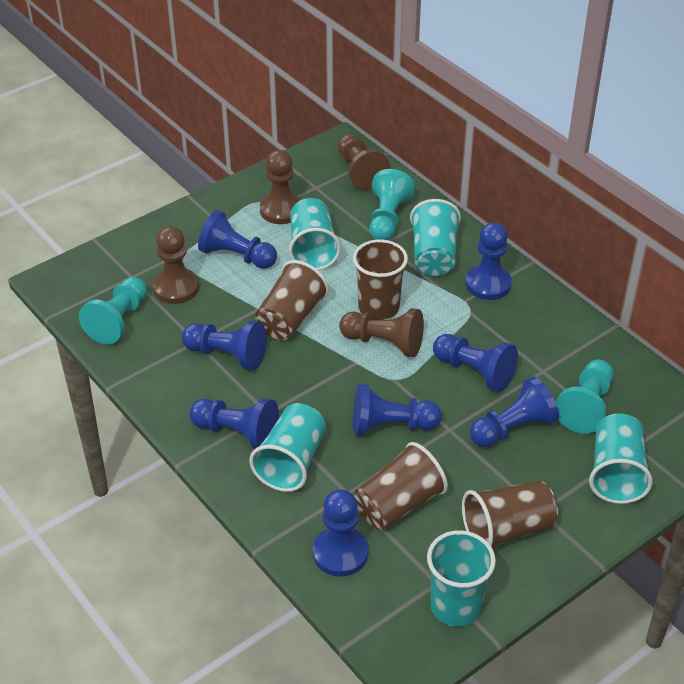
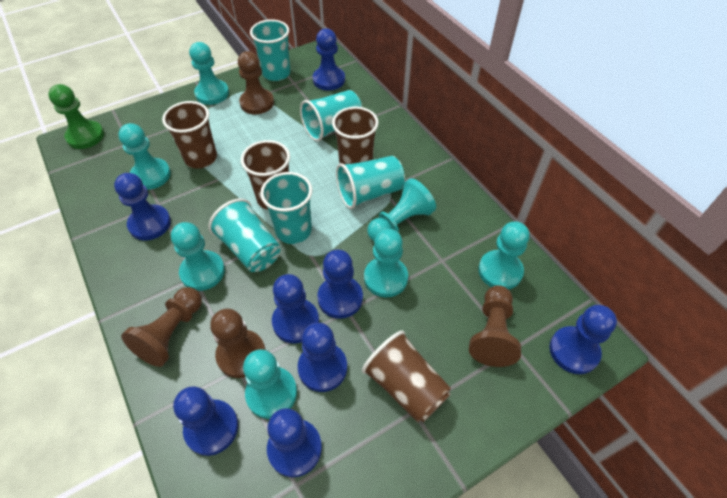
green pawn: none = 0 -> [48,84,104,149] = 1
turquoise pawn: [79,277,147,345] [369,169,415,240] [555,359,613,434] = 3 -> [118,123,171,190] [171,222,225,291] [189,42,229,105] [243,349,297,419] [364,229,408,297] [367,178,436,241] [478,221,530,290] = 7

